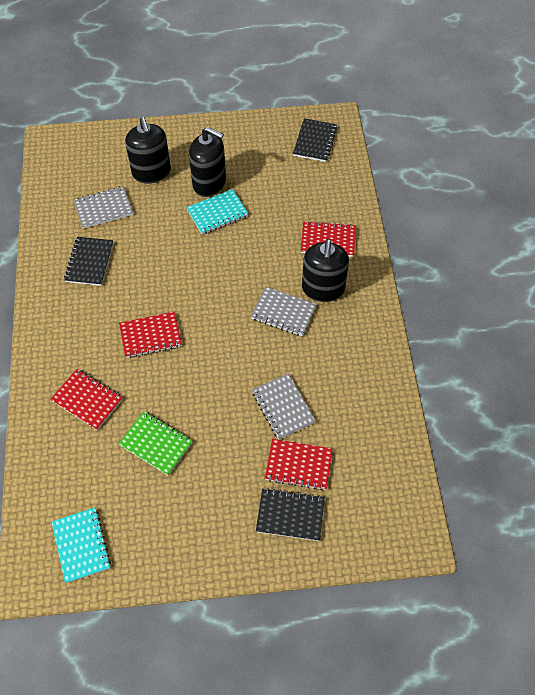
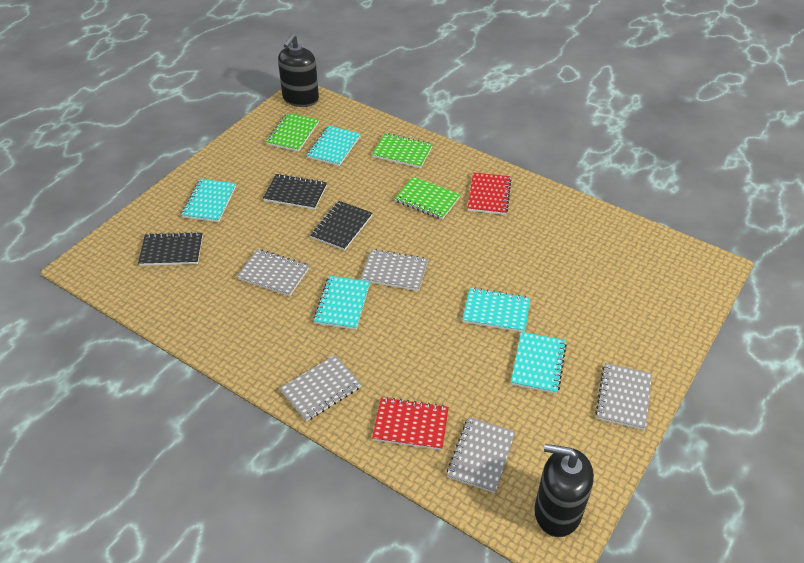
black soap dispenser: [125,117,171,184] [189,127,226,197] [302,239,349,302] = 3 -> [278,34,319,107] [534,444,594,537] = 2
green notebook: [118,411,193,475] = 1 -> [266,113,319,152] [372,133,433,168] [394,177,461,219] = 3
grey notebook: [74,186,133,229] [251,286,317,336] [252,373,316,439] = 3 -> [237,249,309,296] [280,355,362,421] [361,249,428,291] [447,417,515,493] [595,363,652,430] = 5
red notebook: [50,369,123,430] [119,312,182,358] [265,439,333,490] [301,221,356,257] = 4 -> [372,397,449,450] [468,173,512,215] = 2
turquoise notebook: [52,508,111,583] [186,189,248,235] = 2 -> [181,179,236,222] [307,126,361,166] [313,276,370,330] [462,288,530,332] [511,332,567,394] = 5

